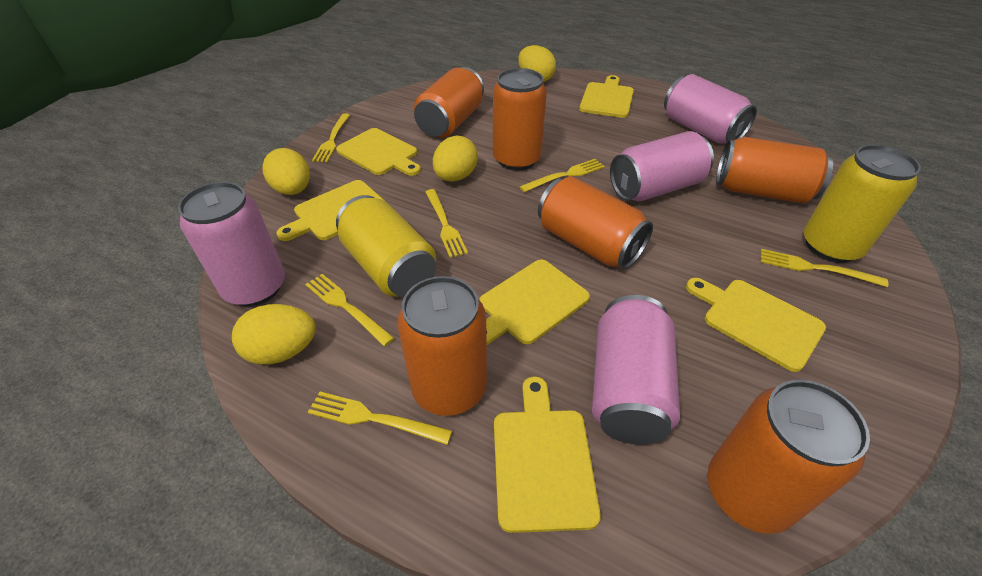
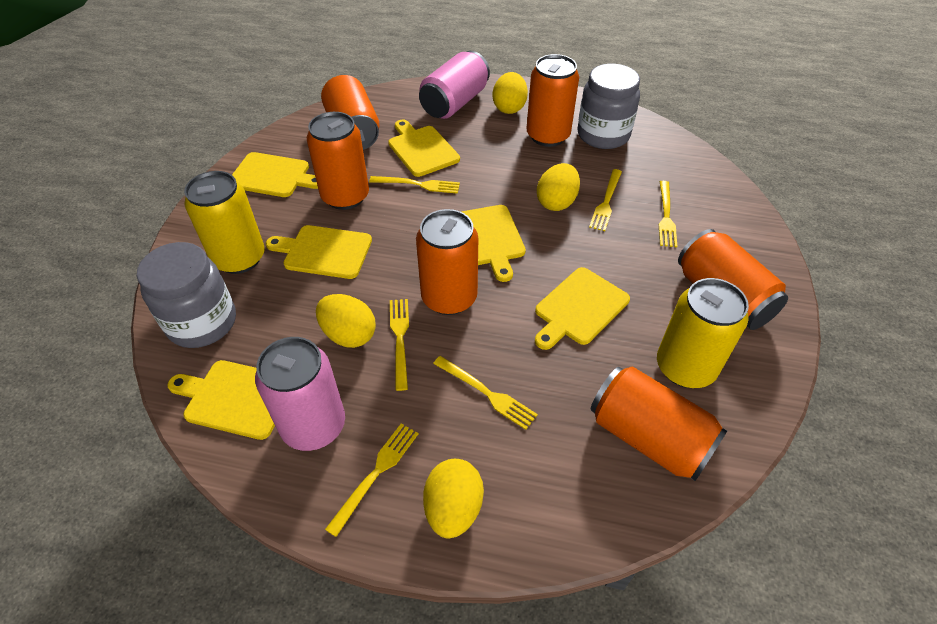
grey jar: none = 0 -> [137,242,236,348] [577,64,640,149] = 2
pink can: [178,182,285,307] [592,295,680,445] [610,131,714,201] [664,74,757,144] = 4 -> [255,337,345,451] [419,51,490,119] = 2

